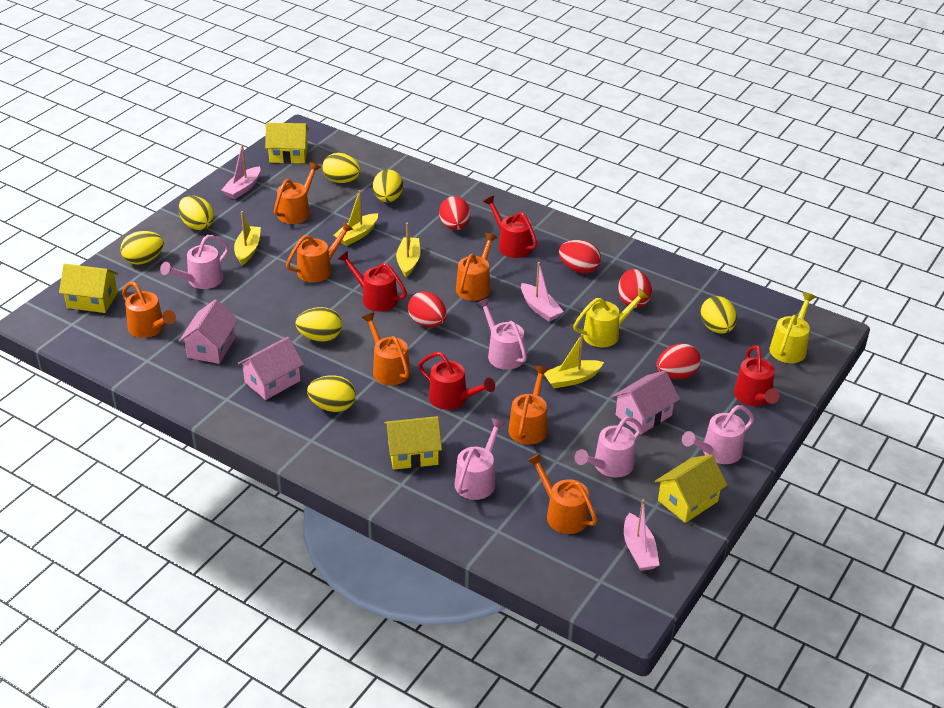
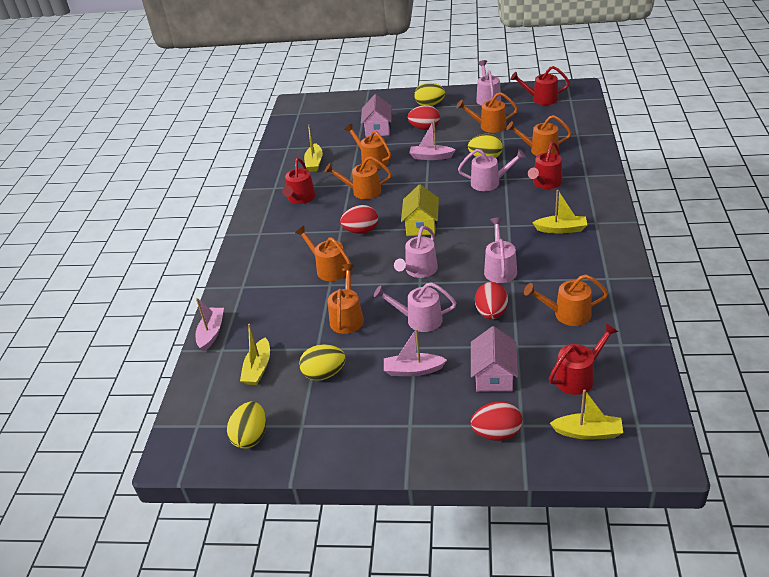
pink house: [179,299,239,364] [238,337,304,400] [612,370,680,434] = 3 -> [361,94,392,137] [471,326,518,392] = 2
red egg: [408,291,447,327] [439,196,470,230] [559,240,601,274] [618,269,652,308] [657,343,701,379] = 5 -> [340,205,378,234] [408,105,440,130] [471,401,522,441] [475,282,508,319] = 4
yellow egg: [120,231,164,265] [178,196,214,230] [295,307,342,342] [307,375,356,412] [322,153,360,183] [373,169,403,202] [700,296,737,334] = 7 -> [227,402,266,449] [299,344,346,381] [414,83,445,106] [468,134,503,158] = 4
yellow house: [59,264,118,313] [265,123,309,164] [385,416,442,470] [655,454,727,523] = 4 -> [401,184,439,236] = 1
yellow watering can: [573,288,649,348] [770,292,816,363] = 2 -> none = 0

